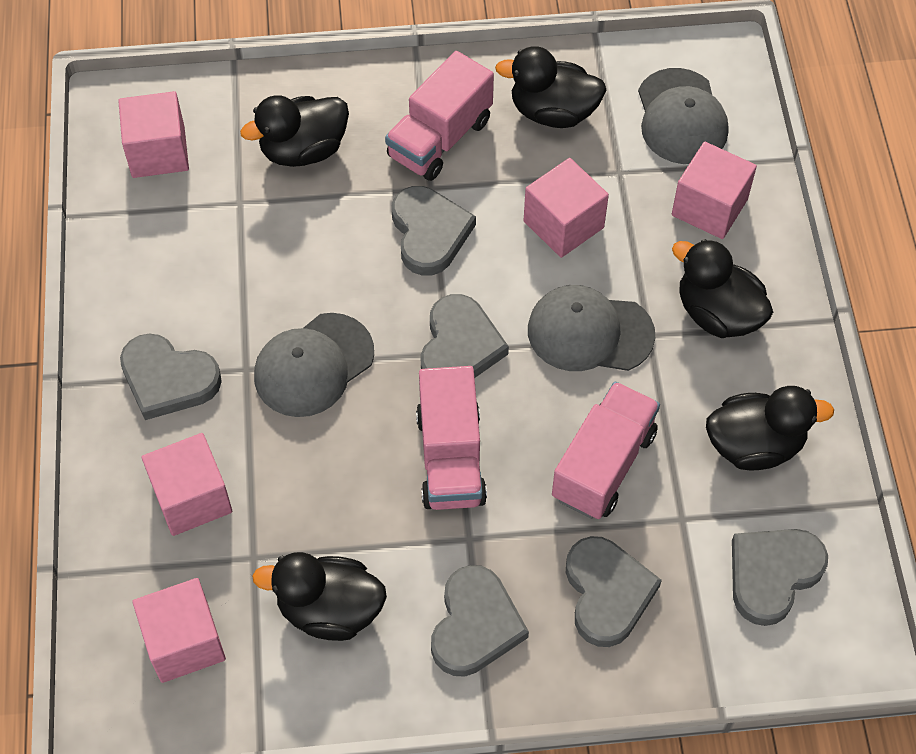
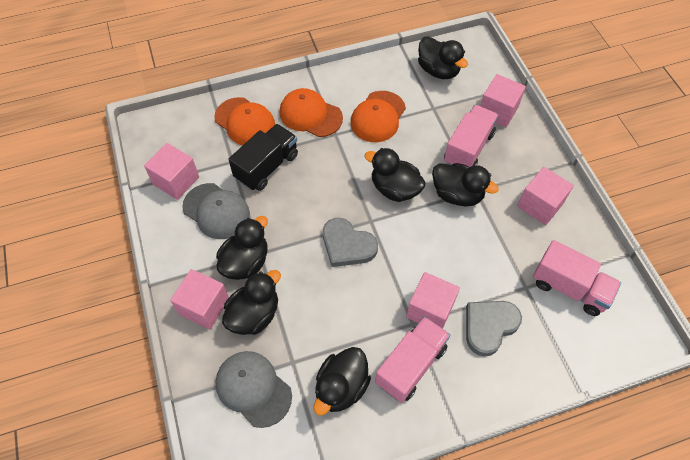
black duck: [240,95,349,167] [252,552,387,641] [495,46,606,128] [672,239,773,338] [706,386,834,470] = 5 -> [216,216,268,280] [222,270,281,335] [314,347,371,415] [364,148,426,202] [418,36,468,79] [432,163,499,206] = 6
black truck: none = 0 -> [228,124,298,191] = 1
grey cap: [254,313,374,417] [528,285,655,371] [638,68,728,164] = 3 -> [182,183,250,239] [215,351,292,428] = 2
grey heart: [120,333,222,420] [392,186,476,276] [420,294,509,378] [431,565,529,677] [566,536,662,647] [732,529,828,626] = 6 -> [323,218,378,267] [466,301,522,357] = 2
orange cap: none = 0 -> [214,97,275,145] [280,88,343,137] [350,91,406,142] = 3

